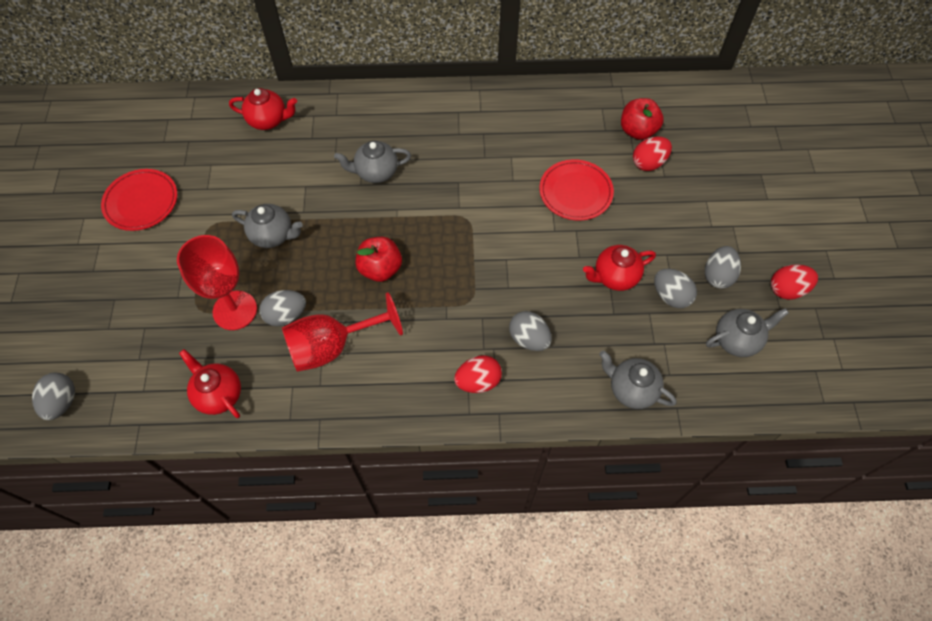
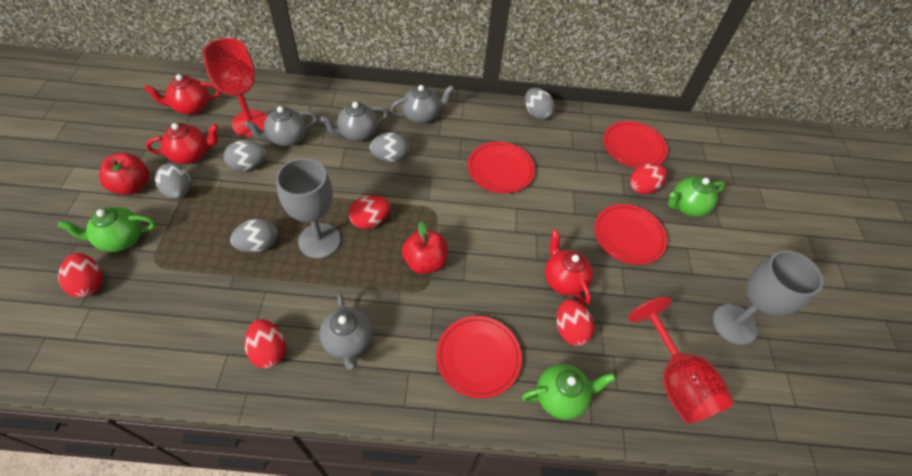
green teapot: none = 0 -> [58,207,155,252] [522,364,616,420] [668,177,725,217] = 3
grey goblet: none = 0 -> [276,158,341,259] [713,251,823,345] = 2
red egg: [454,355,502,393] [633,136,672,171] [771,264,818,300] = 3 -> [58,253,103,298] [244,319,286,368] [349,196,391,229] [557,299,594,346] [630,163,667,194] = 5
red plate: [101,169,177,231] [539,159,614,221] = 2 -> [436,316,522,399] [468,142,535,193] [594,204,667,265] [603,121,668,168] = 4

